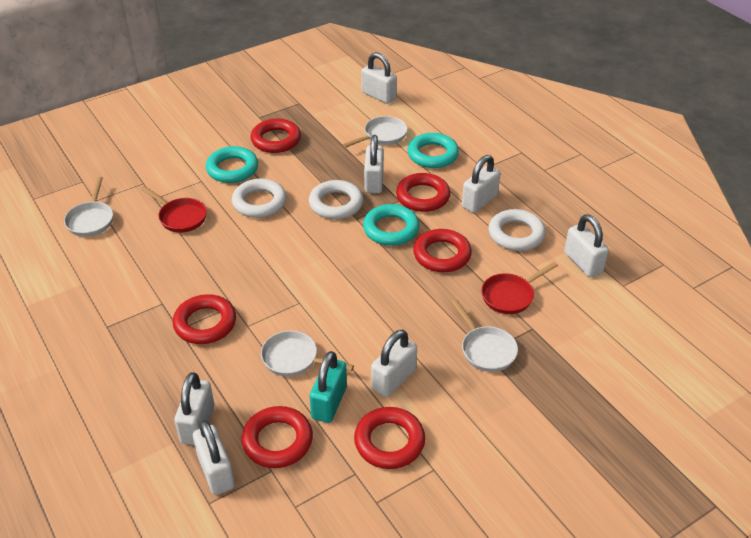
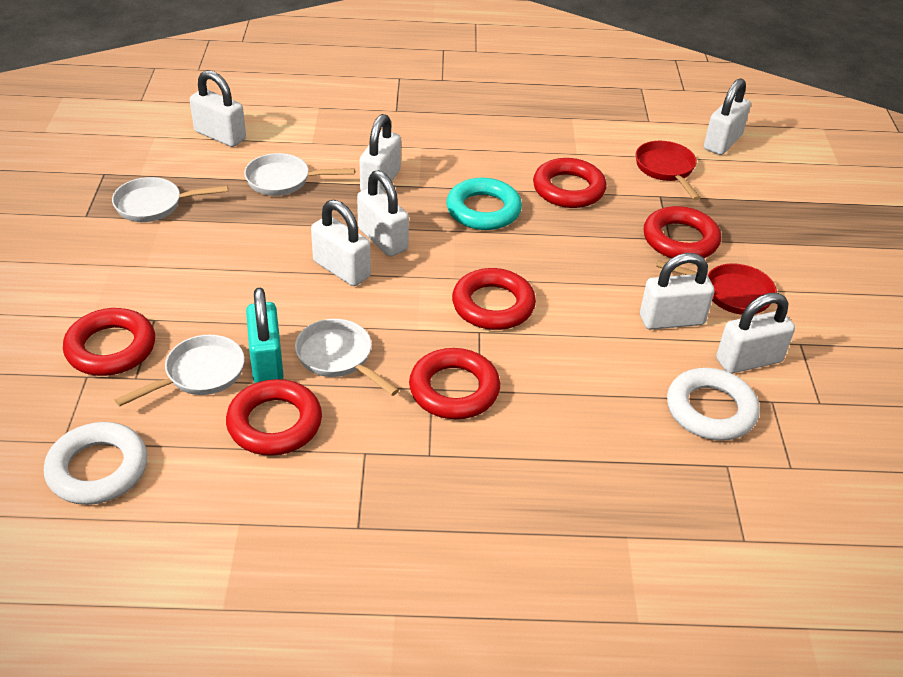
turquoise ring: [206,146,258,183] [363,204,420,246] [408,133,459,168] = 3 -> [446,178,522,230] = 1
white ring: [232,179,287,218] [309,180,363,219] [489,209,546,251] = 3 -> [44,422,147,505] [667,368,760,441] = 2

